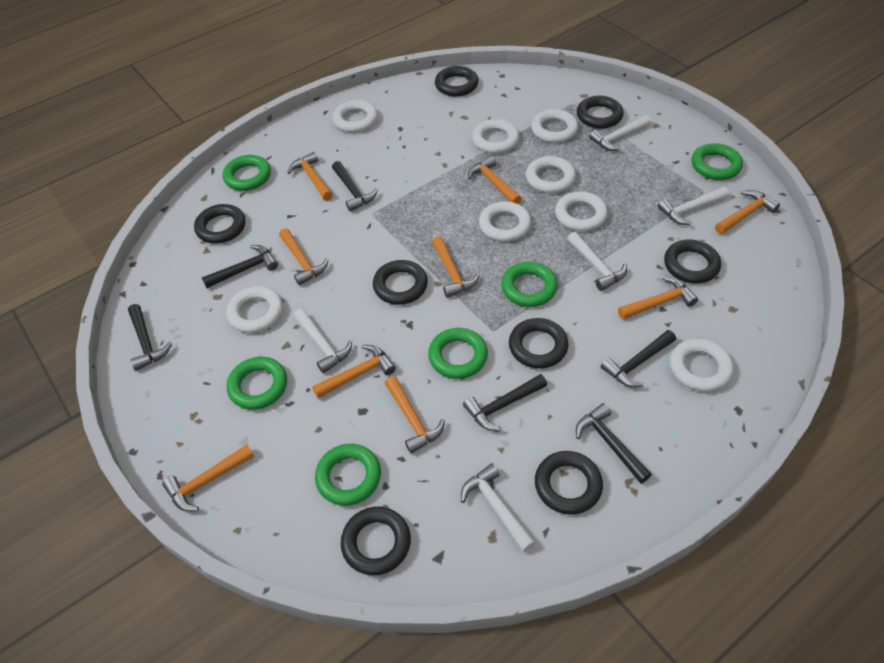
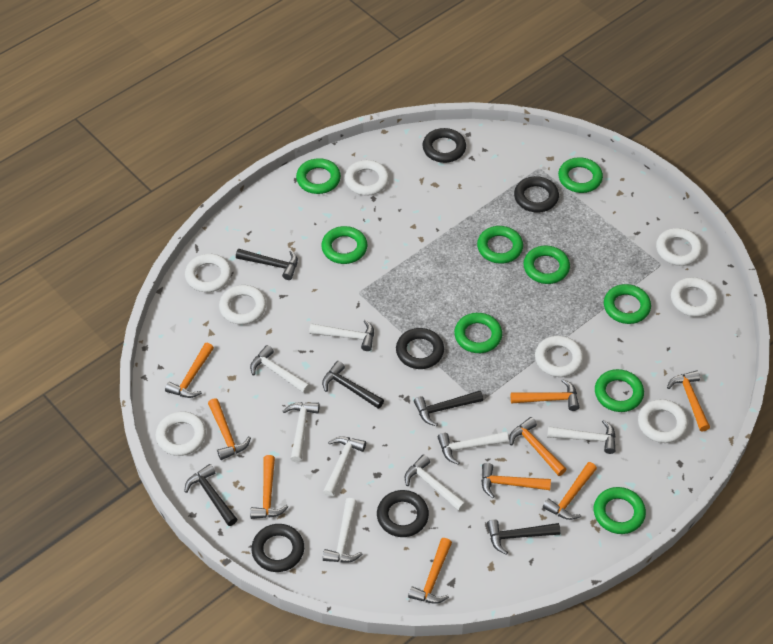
black hammer: [128,304,172,371] [202,245,278,288] [332,161,378,212] [463,374,547,431] [576,403,652,484] [601,330,676,387] = 6 -> [184,464,237,526] [236,249,298,280] [322,361,384,409] [414,391,483,426] [487,519,561,555] = 5
black ring: [194,204,246,244] [341,507,411,575] [373,260,428,305] [435,66,478,97] [509,318,569,369] [535,451,603,515] [577,96,624,129] [664,240,721,284] = 8 -> [251,524,304,572] [377,490,429,537] [396,328,444,369] [422,128,466,163] [514,176,559,213] = 5
green ring: [222,155,271,191] [227,357,287,410] [315,444,381,506] [428,328,488,379] [501,262,558,307] [692,143,743,180] = 6 -> [296,158,341,194] [321,226,367,264] [454,313,502,353] [477,226,523,264] [523,246,570,284] [558,157,603,193] [594,487,646,534] [595,369,644,412] [604,284,651,324] = 9
white hammer: [294,309,352,373] [461,463,536,552] [567,232,627,291] [589,115,651,151] [658,187,729,225] = 5 -> [250,345,310,393] [283,402,320,462] [309,320,374,351] [323,436,366,497] [323,498,362,563] [405,455,466,511] [438,431,508,465] [547,420,616,454] = 8

